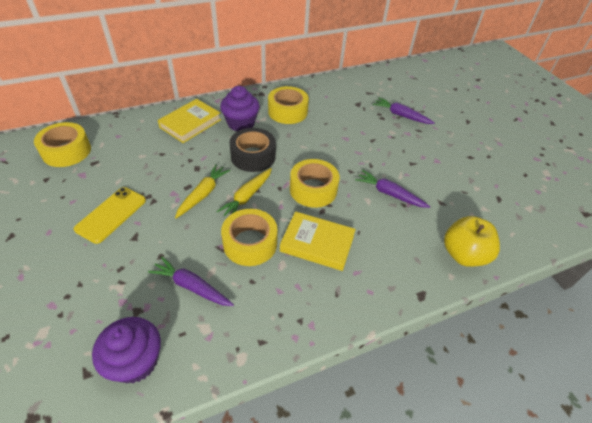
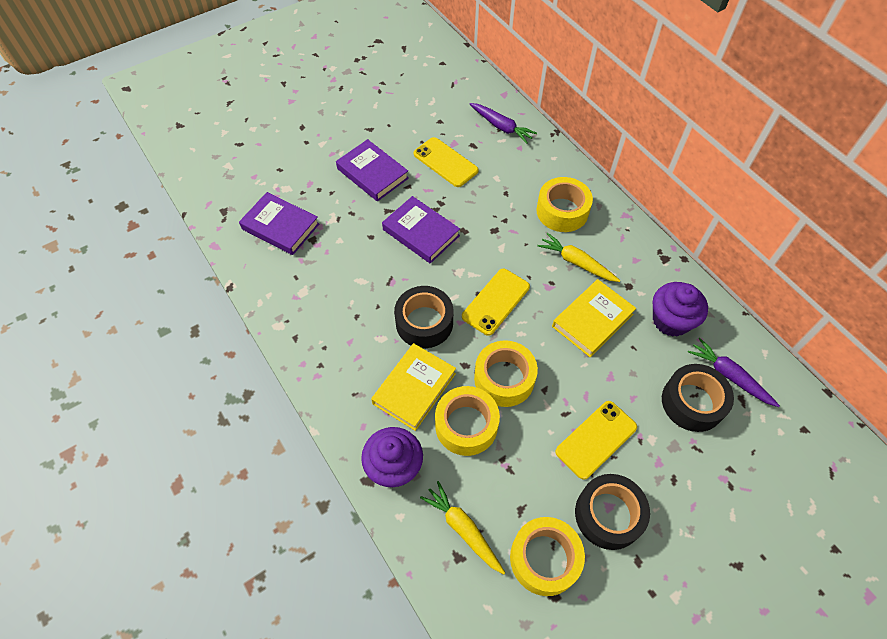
black tape: [229,128,276,172] = 1 -> [394,286,454,348] [575,474,650,550] [662,364,734,432] = 3
purple book: none = 0 -> [239,192,319,255] [336,139,409,202] [382,196,460,264] = 3
purple carrot: [148,256,234,306] [355,170,430,208] [373,97,435,124] = 3 -> [470,103,537,144] [688,338,780,407] = 2
yellow apple: [444,216,500,267] = 1 -> none = 0
yellow phone: [74,187,146,244] = 1 -> [414,137,479,187] [462,269,530,336] [555,401,637,480] = 3

